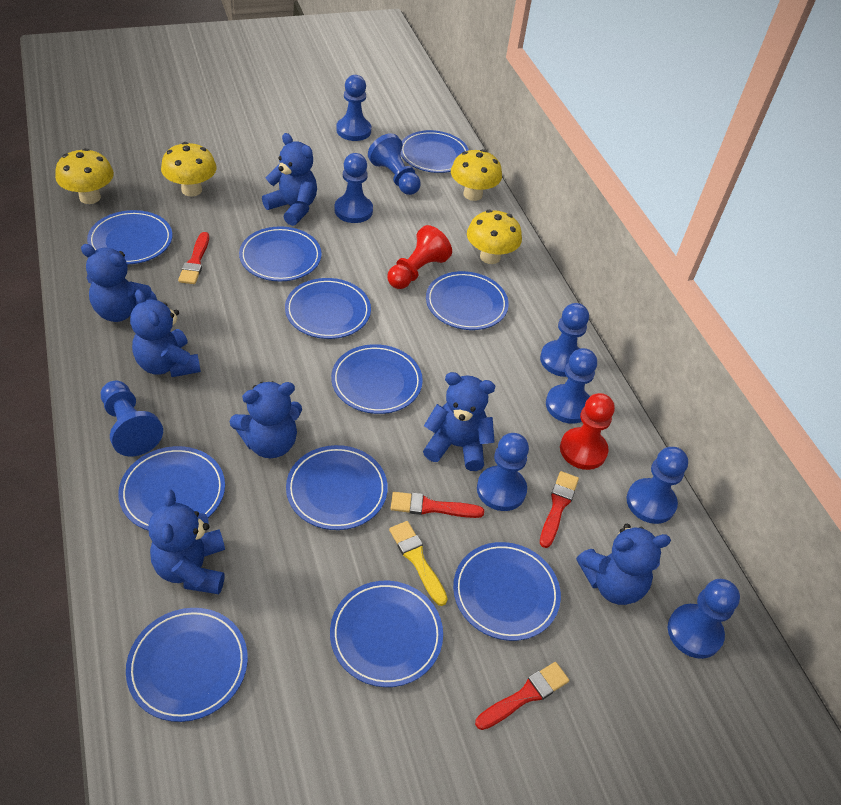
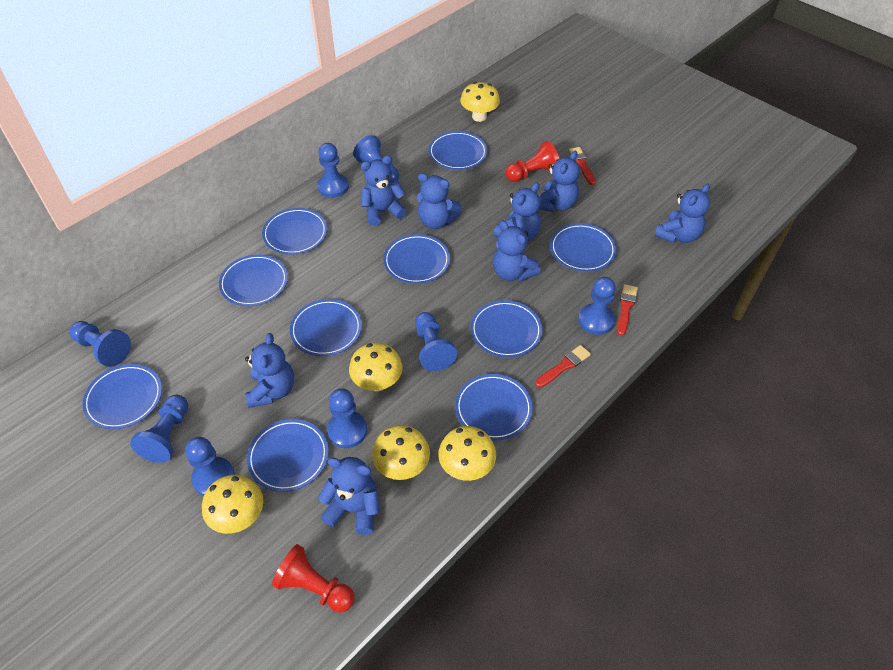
blue pawn: [101,381,163,457] [335,153,373,223] [336,75,371,141] [368,133,421,195] [477,433,529,511] [540,303,589,377] [546,348,597,424] [627,447,688,524] [668,579,740,659] = 9 -> [69,321,131,367] [130,395,188,463] [185,437,235,496] [317,143,349,198] [327,388,367,448] [353,135,399,182] [415,312,457,371] [578,277,616,335] = 8
blue plate: [87,210,172,264] [118,446,225,530] [126,608,248,722] [239,226,322,281] [285,278,371,339] [286,445,388,530] [330,581,443,687] [331,344,423,414] [401,130,469,173] [426,271,509,330] [453,542,561,641] = 11 -> [82,364,162,429] [219,254,288,306] [247,419,329,492] [262,208,327,255] [290,299,362,356] [383,234,450,284] [429,131,487,170] [455,374,533,440] [471,300,542,358] [550,223,616,272] = 10
blue teddy bear: [81,244,157,322] [130,289,201,377] [148,490,225,594] [230,381,302,458] [262,133,317,226] [423,372,495,471] [576,524,671,605] = 7 -> [245,333,294,408] [318,457,380,535] [361,155,407,226] [417,173,462,229] [493,182,541,241] [493,220,540,281] [539,151,580,212] [654,184,710,243] = 8
red brush: [178,232,209,284] [391,492,484,518] [475,662,569,730] [540,471,579,548] = 4 -> [535,345,591,388] [569,147,596,185] [617,284,638,336] = 3
yellow brush: [389,521,448,606] = 1 -> none = 0
yellow mushroom: [55,148,114,204] [161,142,217,196] [451,149,502,201] [467,210,522,264] = 4 -> [202,475,263,534] [349,343,402,391] [372,425,430,480] [438,426,496,481] [460,82,500,122] = 5

